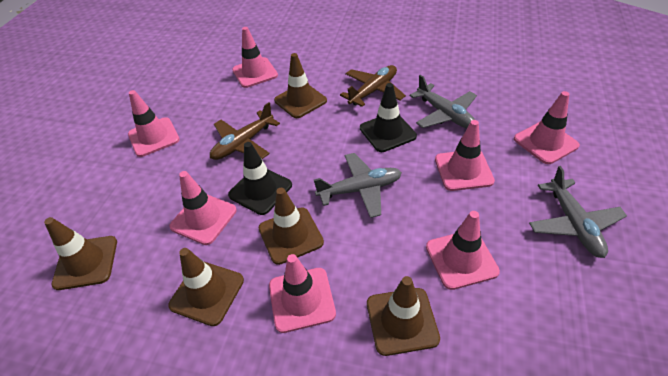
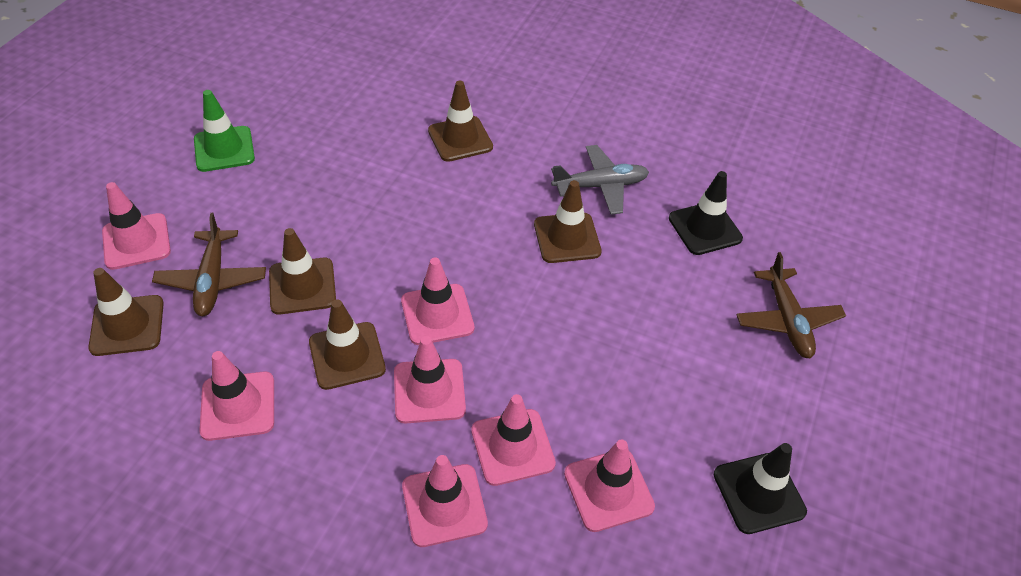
green traffic cone: none = 0 -> [194,90,255,172] = 1
grey plane: [314,153,402,218] [410,75,477,128] [529,166,627,258] = 3 -> [551,145,649,215] = 1

